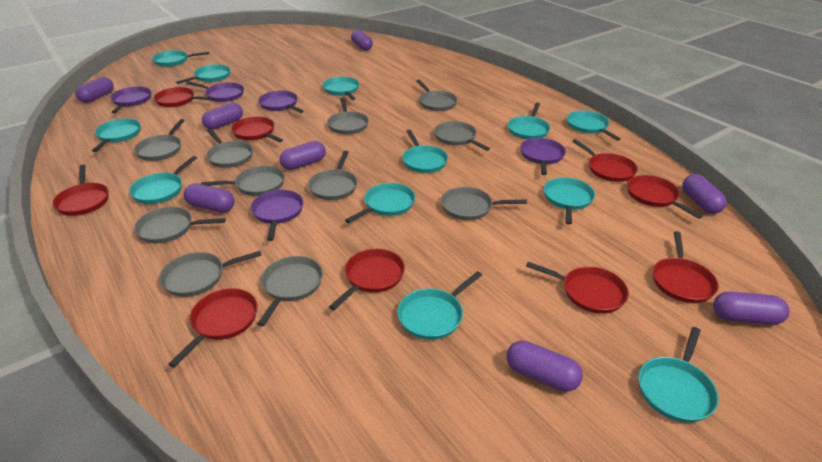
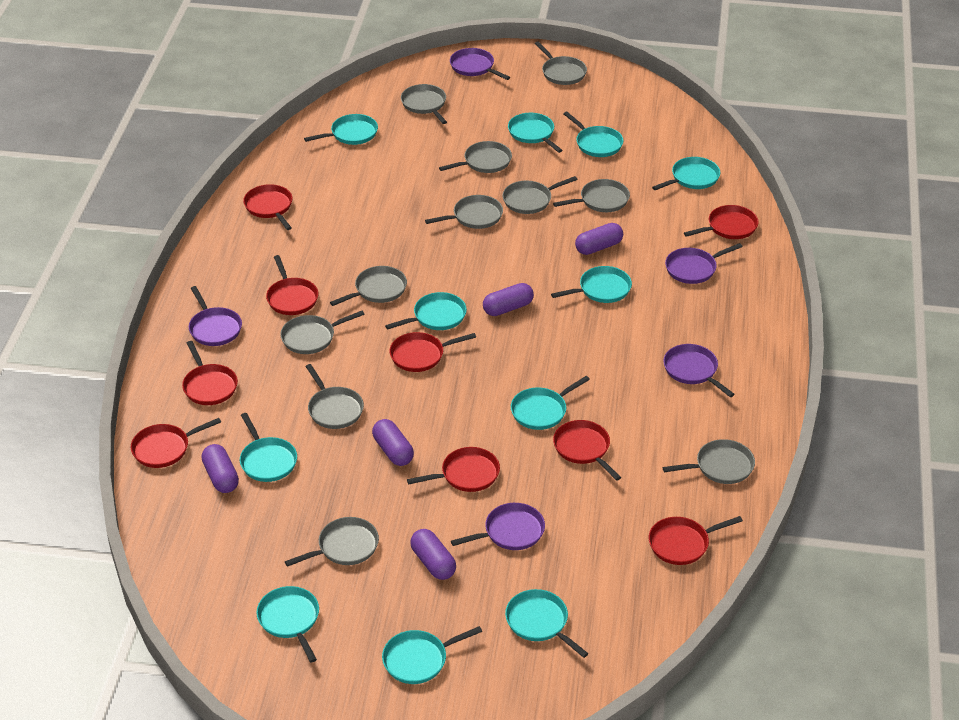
purple capsule: [75,77,114,103] [184,183,234,213] [202,103,243,130] [280,141,326,170] [351,30,373,51] [507,341,583,392] [682,174,727,214] [713,292,789,325] = 8 -> [201,444,239,493] [372,419,414,466] [410,529,456,580] [483,283,534,316] [575,223,623,255] = 5
turquoise pan: [92,118,141,152] [129,156,197,204] [152,50,209,67] [176,64,230,84] [323,77,359,100] [345,183,415,223] [397,271,482,340] [402,130,448,173] [508,103,550,140] [544,178,595,225] [567,110,621,141] [639,327,719,423] = 12 -> [240,413,297,482] [256,586,319,663] [304,114,378,145] [382,626,482,684] [385,292,467,330] [505,589,589,658] [508,113,563,153] [511,376,590,430] [551,266,632,303] [563,111,624,157] [652,157,720,190] = 11

